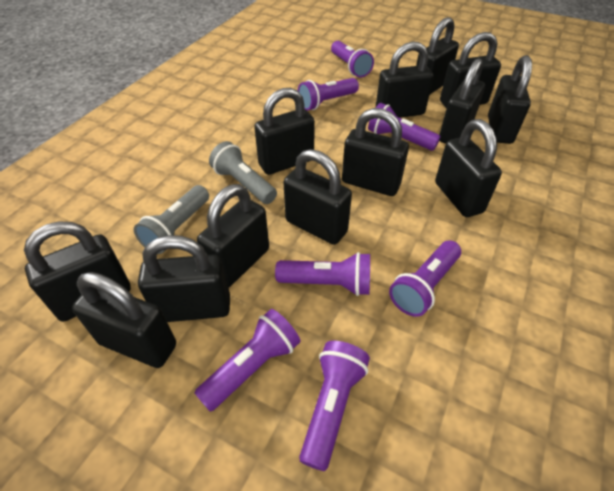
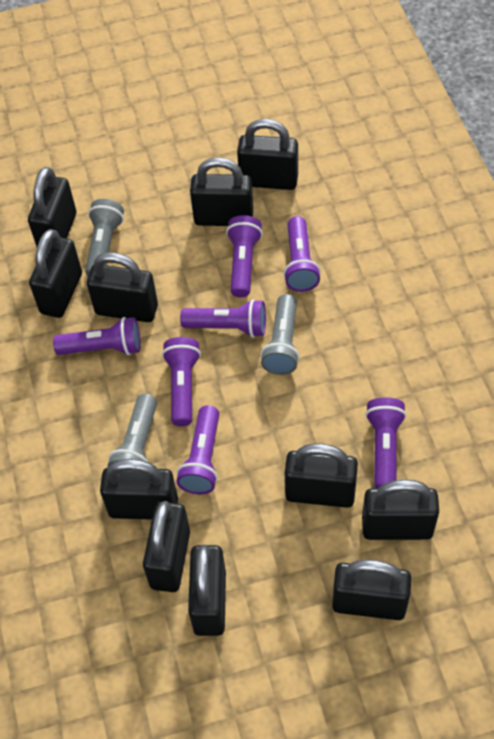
black padlock: [24,221,131,322] [72,272,176,368] [138,235,230,322] [197,184,269,288] [254,88,315,175] [283,149,352,245] [342,108,409,196] [375,41,434,118] [416,17,459,94] [435,119,502,217] [439,58,485,144] [440,32,501,108] [488,55,532,144] = 13 -> [28,167,76,247] [29,229,82,318] [87,252,158,322] [100,459,178,519] [143,501,190,592] [188,545,226,636] [190,157,253,226] [237,119,298,190] [285,444,358,508] [332,560,411,620] [362,480,439,540] = 11
grey flashlight: [134,185,209,254] [209,141,277,204] = 2 -> [85,199,124,276] [107,394,157,468] [261,294,300,375] = 3

